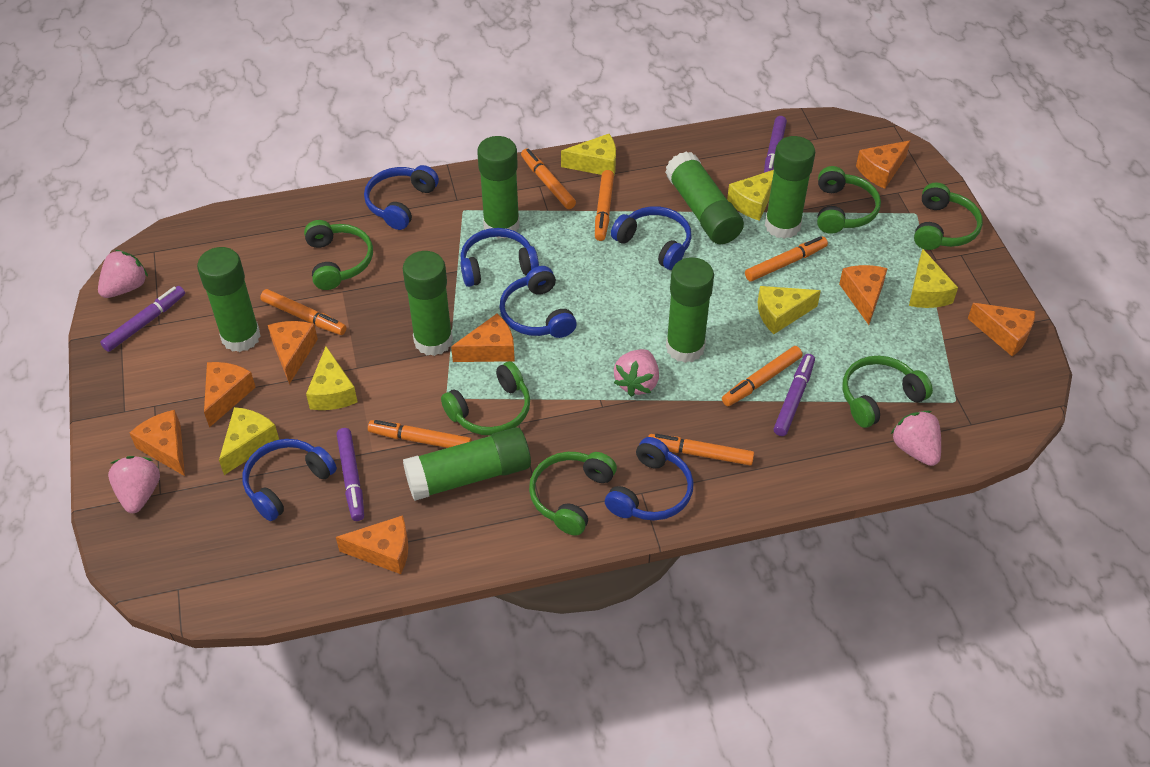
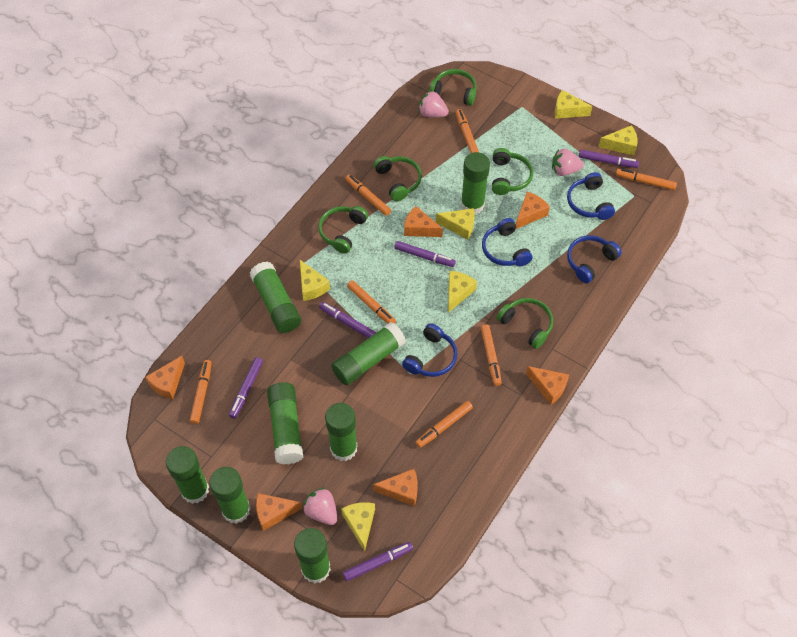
blue headphones: [242,439,337,521] [364,165,439,230] [461,228,539,287] [499,266,577,338] [605,437,694,520] [611,206,692,270] = 6 -> [402,323,457,377] [482,218,533,267] [567,172,615,220] [567,235,622,283] = 4
green glue stick: [197,247,261,352] [403,251,453,356] [403,427,531,501] [477,136,519,239] [665,152,744,244] [666,257,714,363] [765,136,815,239] = 7 -> [166,446,209,504] [209,467,250,524] [250,262,301,333] [267,382,303,464] [294,528,331,584] [325,403,357,461] [331,322,406,385] [461,152,490,214] = 8
green headphones: [304,220,373,290] [441,361,530,436] [529,452,617,536] [817,166,881,234] [842,356,933,428] [914,183,983,250] = 6 -> [318,206,368,254] [374,156,422,201] [429,69,477,106] [492,148,533,195] [497,298,553,349] = 5
orange cheese: [130,410,185,476] [204,362,256,428] [268,321,318,384] [336,515,408,574] [451,314,515,362] [839,265,888,325] [856,140,911,189] [968,303,1035,356] = 8 -> [145,356,185,400] [256,493,302,531] [373,469,418,506] [404,206,443,237] [516,192,550,229] [526,366,569,405] = 6
pink strawberry: [98,250,148,298] [108,456,160,513] [614,349,659,397] [891,411,941,466] = 4 -> [302,488,337,525] [419,90,449,117] [552,149,584,176] = 3
purple marker: [100,286,185,352] [336,428,364,521] [764,116,787,173] [773,354,815,436] = 4 -> [229,357,263,419] [319,302,376,338] [343,542,413,581] [394,241,456,267] [579,150,639,168] = 5

